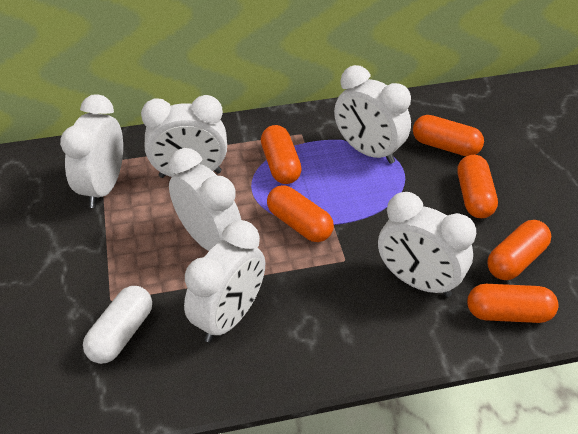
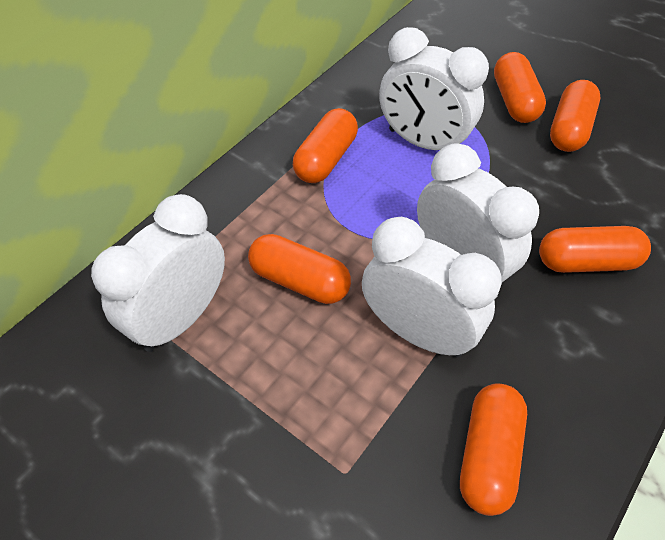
white capsule: [83,286,152,364] = 1 -> none = 0
white clock: [60,94,123,208] [141,95,227,178] [168,148,241,251] [184,220,265,342] [334,65,411,164] [378,192,476,297] = 6 -> [91,194,225,352] [362,217,502,357] [379,27,489,150] [417,143,539,282] = 4

